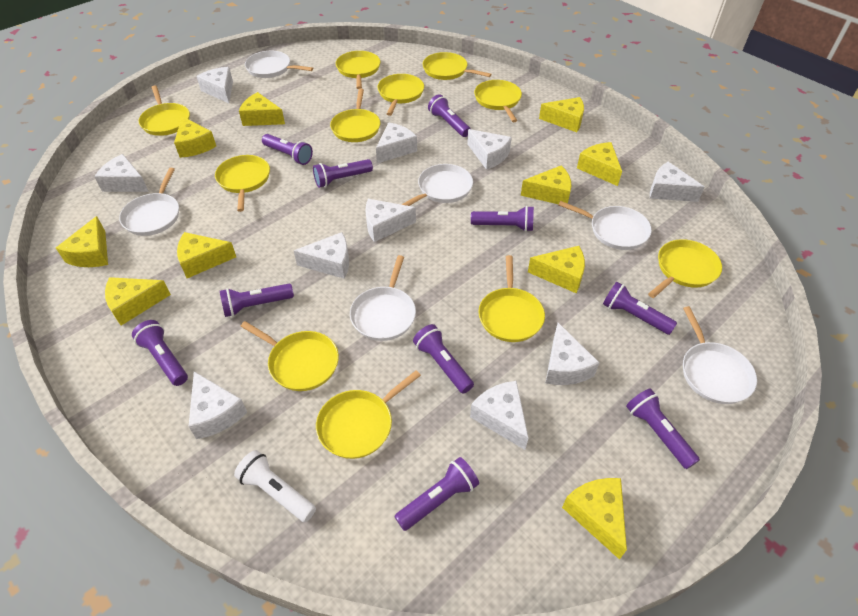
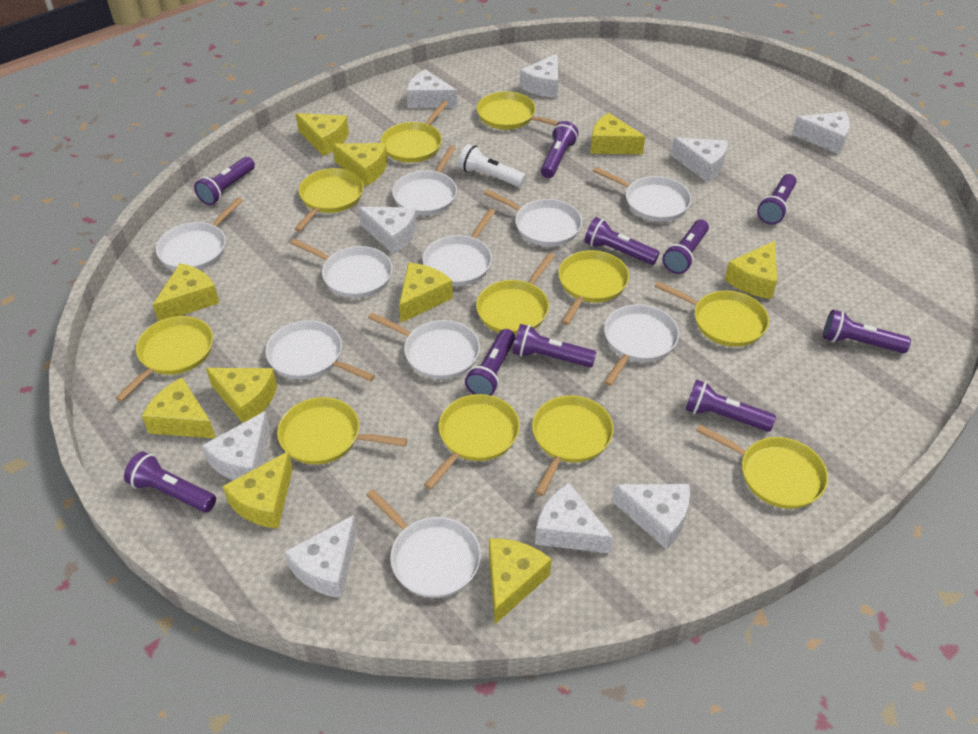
white cheese: [94,154,149,192] [189,372,247,439] [196,67,233,103] [294,232,349,279] [365,199,416,242] [376,122,417,164] [467,129,512,170] [470,381,528,450] [545,323,600,385] [650,162,705,202] = 10 -> [202,411,270,480] [285,515,357,598] [358,207,417,254] [406,69,457,108] [520,54,558,98] [535,483,613,554] [612,484,690,550] [671,137,728,182] [792,112,850,154] = 9
white pan: [119,168,179,236] [245,51,313,78] [350,255,416,341] [401,164,473,206] [558,201,652,250] [683,306,757,404] = 6 -> [156,198,243,270] [265,320,375,382] [290,238,392,298] [366,489,481,598] [368,312,480,379] [392,145,457,215] [422,209,495,286] [484,189,582,246] [593,167,691,222] [604,304,679,386] = 10

